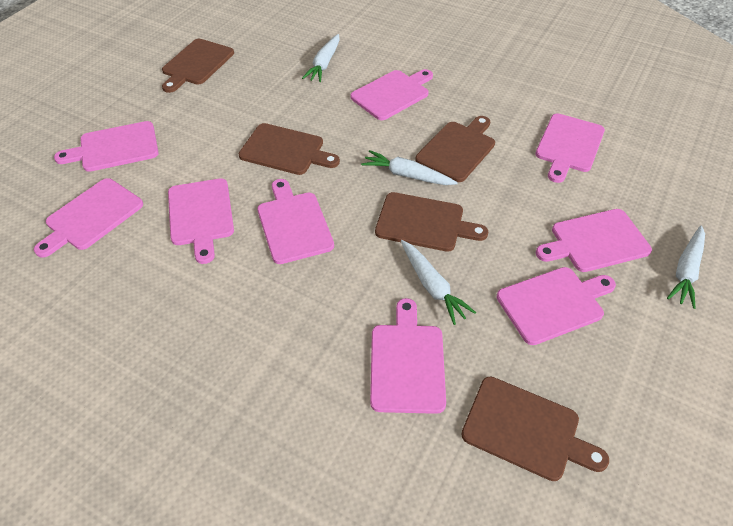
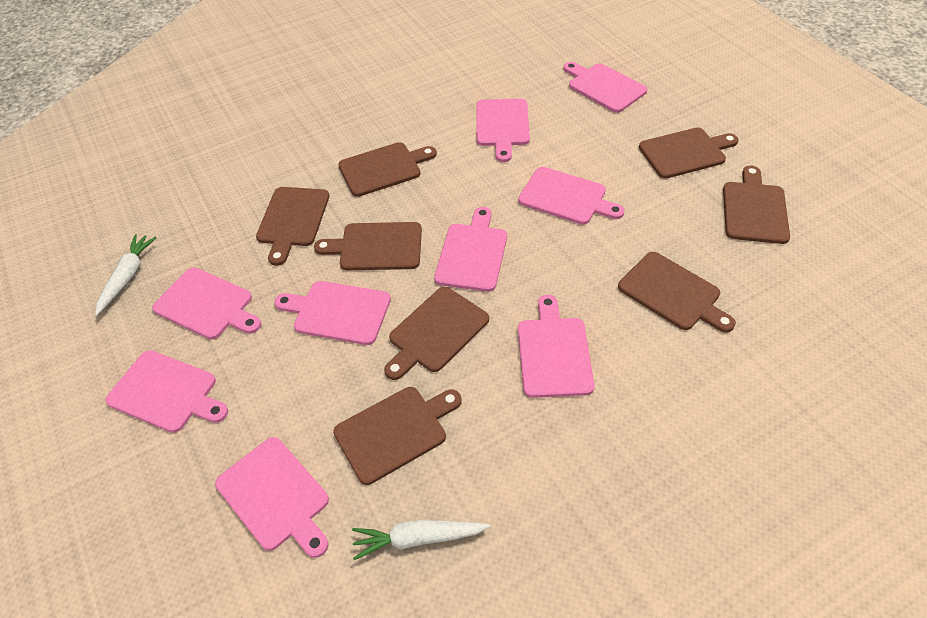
brown cutting board: [162,39,234,93] [239,123,340,175] [375,192,488,252] [415,116,495,182] [461,376,609,481] = 5 -> [256,187,329,266] [314,222,422,270] [333,387,462,485] [338,142,437,197] [384,287,489,380] [618,252,736,333] [639,127,739,179] [723,166,790,244] = 8
white carrot: [302,34,340,82] [361,150,458,185] [401,240,476,325] [667,225,705,309] = 4 -> [95,234,157,316] [352,520,490,560] = 2

